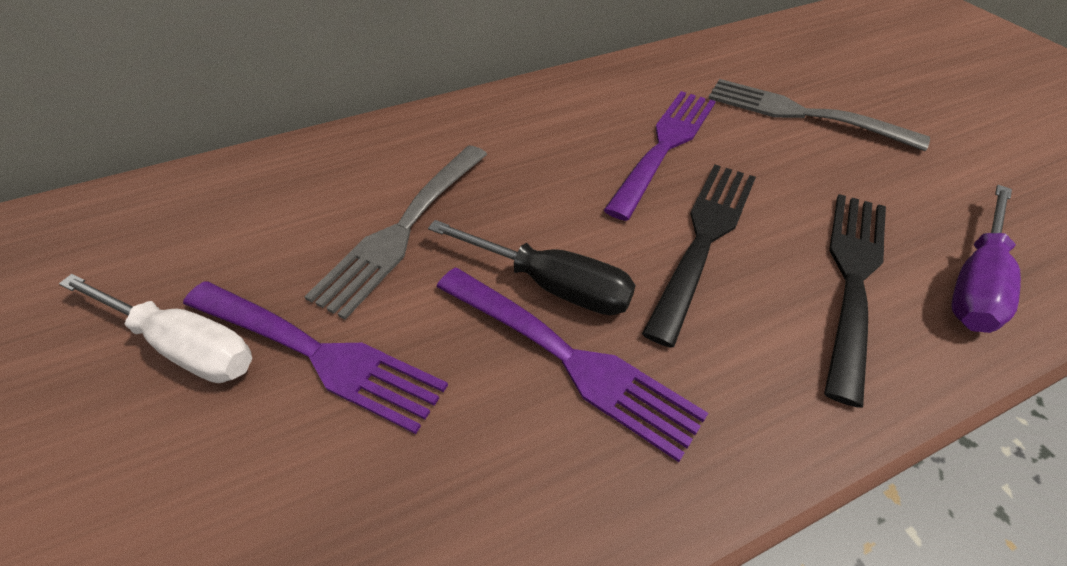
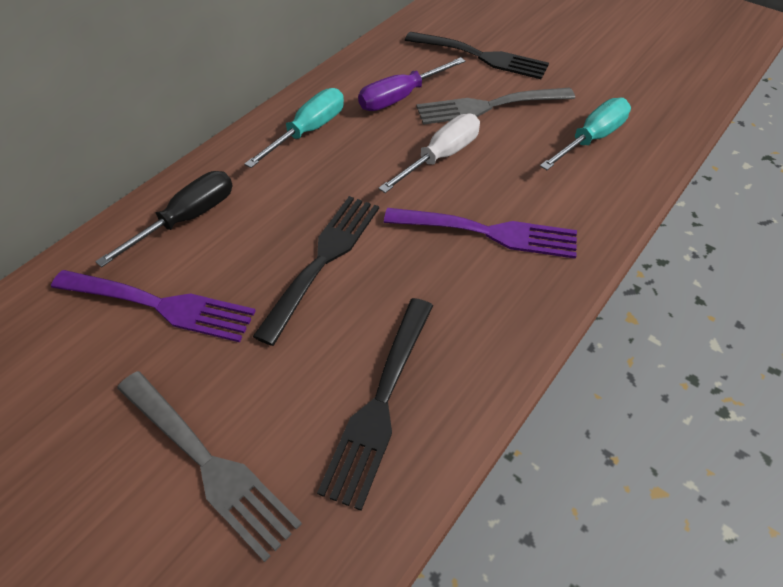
black fork: [642,164,756,348] [824,194,886,407] = 2 -> [253,196,379,346] [317,298,433,511] [405,32,549,79] = 3
purple fork: [183,281,448,434] [436,268,708,462] [604,91,716,221] = 3 -> [51,270,256,342] [384,208,577,259] = 2
turquoise screwdriver: none = 0 -> [244,88,344,168] [540,98,631,170] = 2

